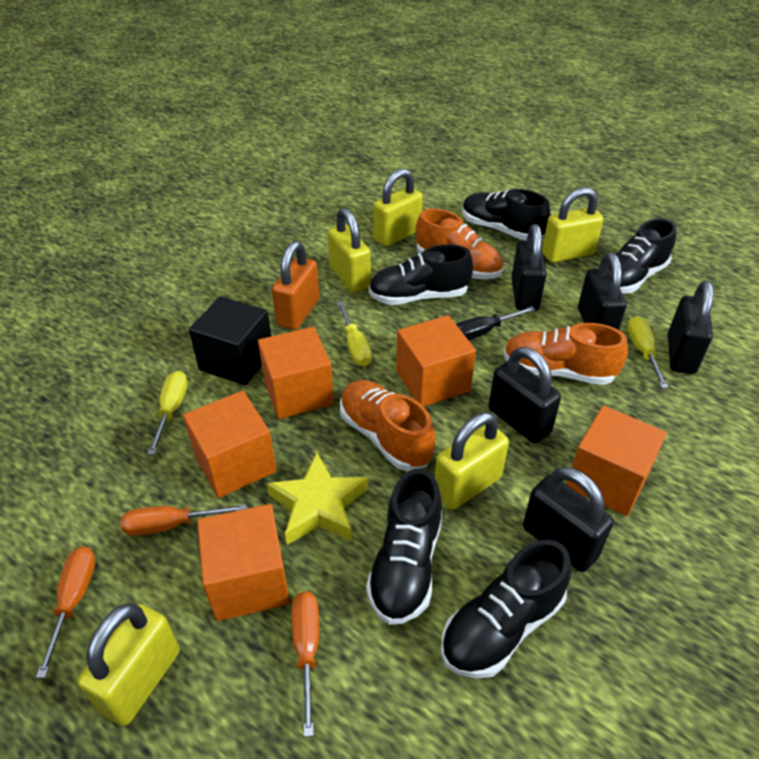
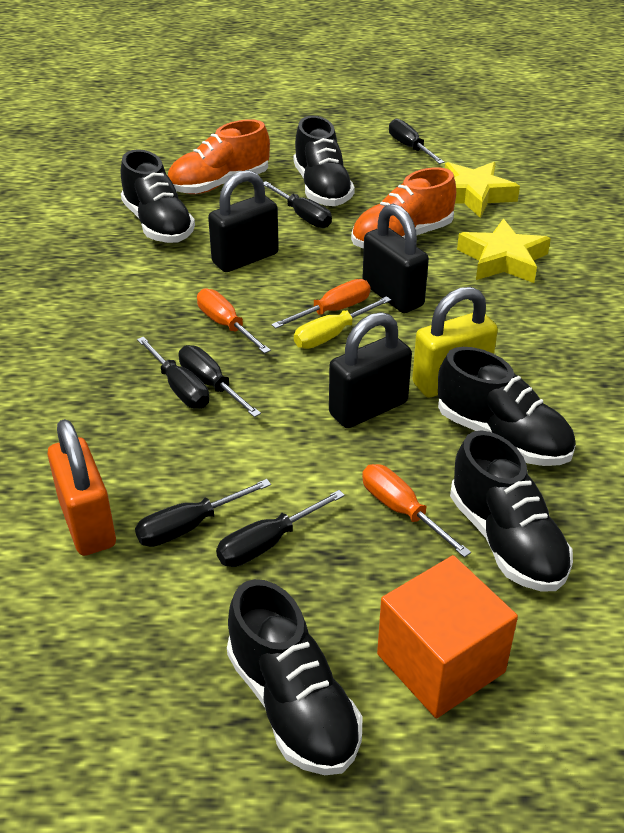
black cube: [189,296,271,385] = 1 -> none = 0
black padlock: [489,347,561,444] [511,224,547,311] [523,467,614,572] [578,253,627,330] [668,281,714,374] = 5 -> [208,170,279,272] [329,312,412,428] [362,204,429,313] = 3
black screwdriver: [456,306,535,340] = 1 -> [135,479,271,547] [137,337,209,409] [179,345,261,417] [216,490,345,567] [263,181,332,228] [389,119,445,164] = 6
orange cube: [183,391,277,498] [197,504,290,621] [258,327,334,419] [396,315,476,407] [566,405,667,516] = 5 -> [377,555,518,718] = 1
orange shoe: [340,380,436,471] [416,209,503,279] [503,323,628,385] = 3 -> [168,120,270,194] [351,167,456,248] = 2
yellow padlock: [77,603,180,726] [328,208,371,293] [373,169,423,247] [435,412,509,510] [542,188,603,263] = 5 -> [412,287,498,397] = 1
yellow screwdriver: [147,371,188,455] [337,301,372,367] [627,316,669,388] = 3 -> [294,296,391,349] = 1
yellow star: [267,453,368,545] = 1 -> [445,162,520,218] [457,219,551,283] = 2

